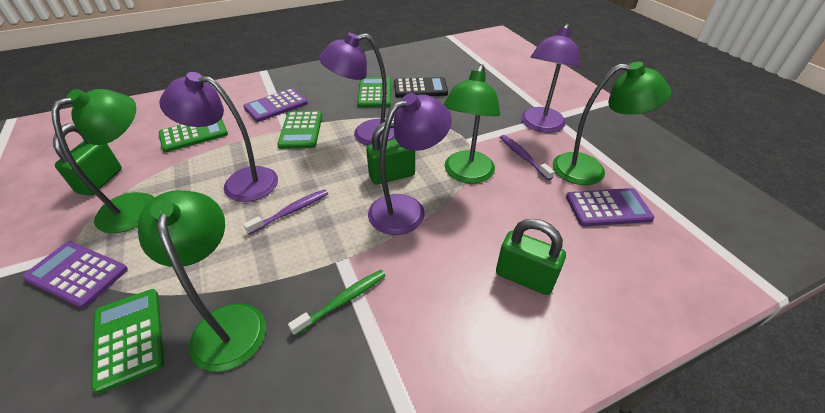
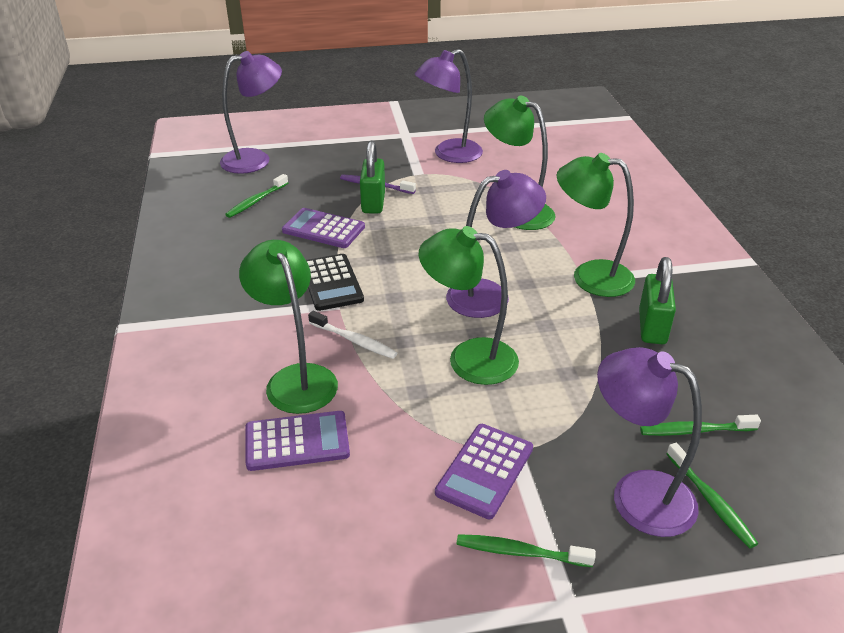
green calculator: [91,289,164,394] [158,118,228,152] [277,111,322,149] [357,77,391,108] = 4 -> none = 0
green padlock: [53,123,122,196] [366,120,415,185] [496,219,566,295] = 3 -> [360,141,385,213] [639,257,676,344] = 2
green toothbrush: [288,270,386,336] = 1 -> [225,174,288,218] [456,534,596,567] [640,415,761,436] [666,443,758,548] = 4
purple toothbrush: [243,189,328,235] [500,135,555,180] = 2 -> [340,174,416,194] = 1
white toothbrush: none = 0 -> [308,311,397,359] = 1

